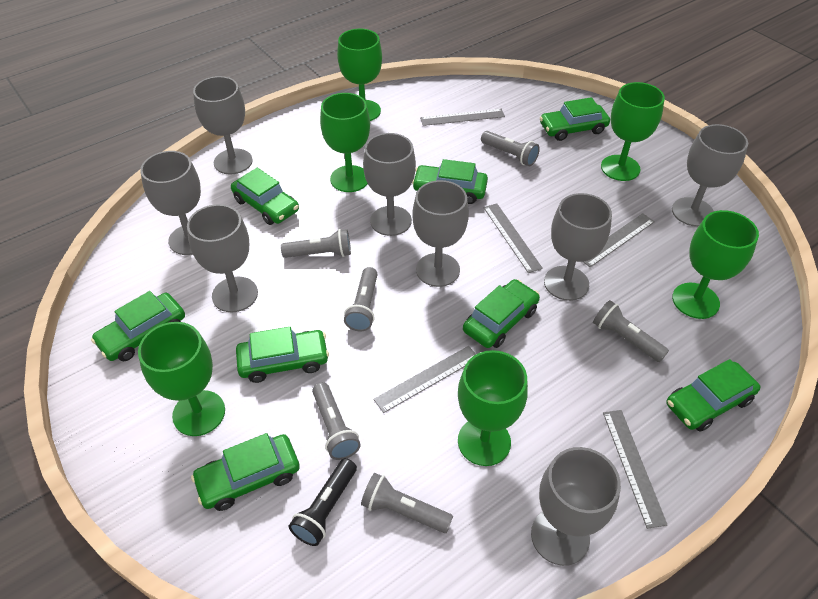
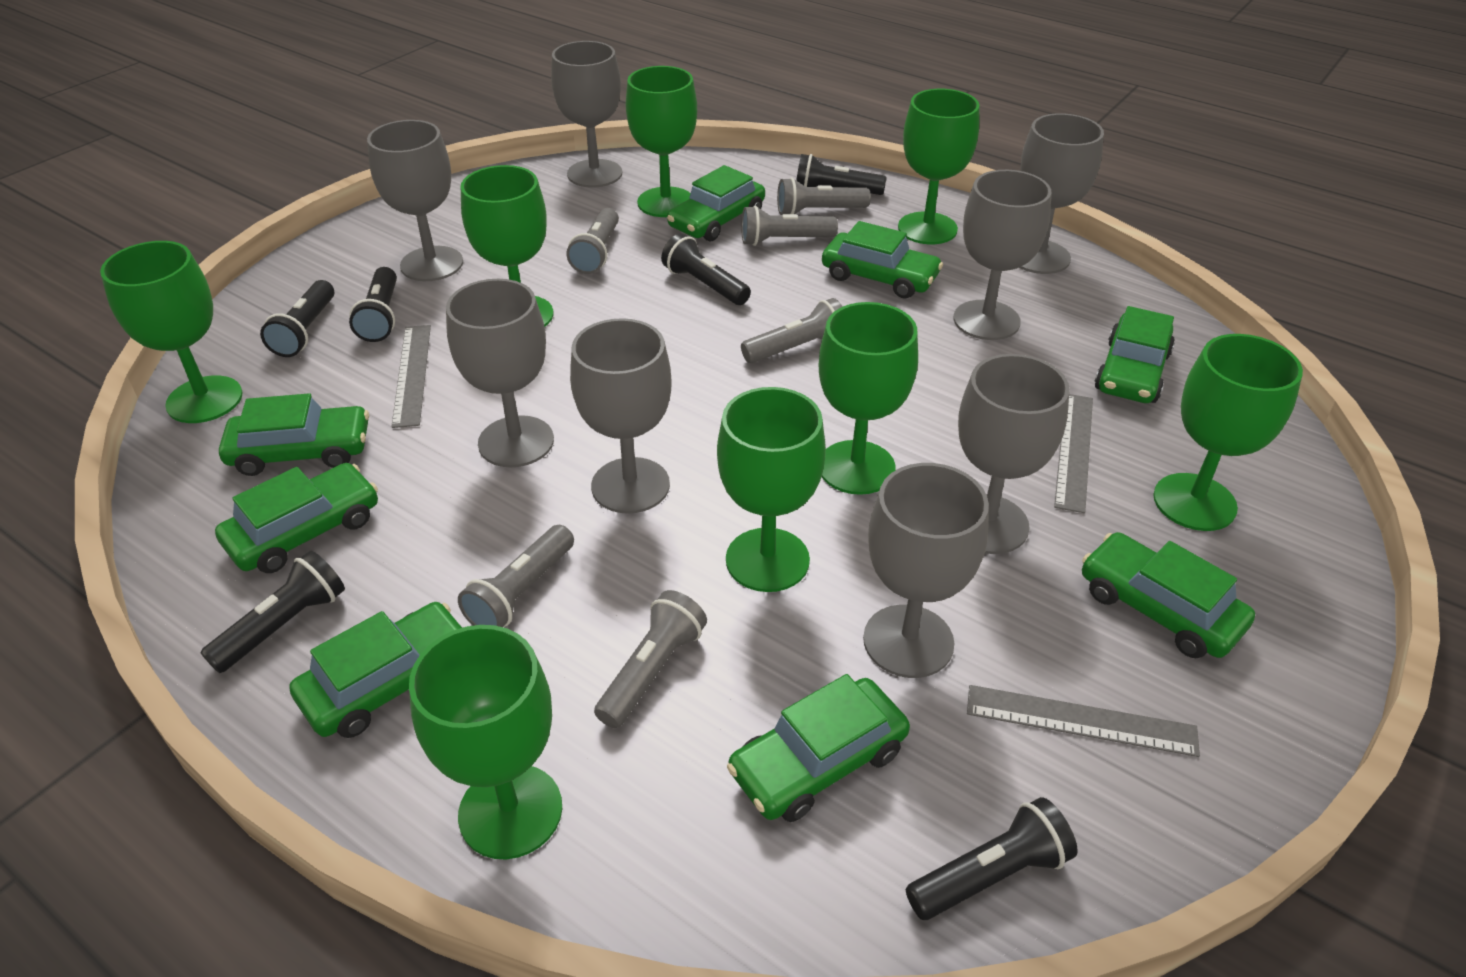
black flashlight: [289,458,357,546] = 1 -> [201,550,345,673] [260,280,334,357] [349,267,397,342] [661,233,751,305] [796,154,887,195] [906,797,1078,920] = 6
green goblet: [138,322,225,436] [320,93,370,192] [337,29,382,121] [458,350,528,466] [601,82,665,181] [672,210,759,319] = 6 -> [100,241,243,423] [409,625,562,859] [461,165,553,326] [626,66,697,217] [717,387,826,592] [819,302,918,495] [898,89,980,244] [1153,334,1303,531] = 8
grey ruler: [373,346,476,413] [420,109,505,126] [483,203,543,273] [583,213,655,267] [603,410,668,529] = 5 -> [391,325,431,428] [967,685,1200,757] [1054,394,1093,513] = 3

